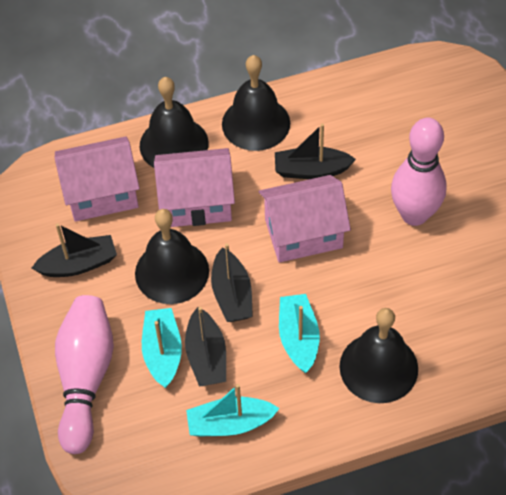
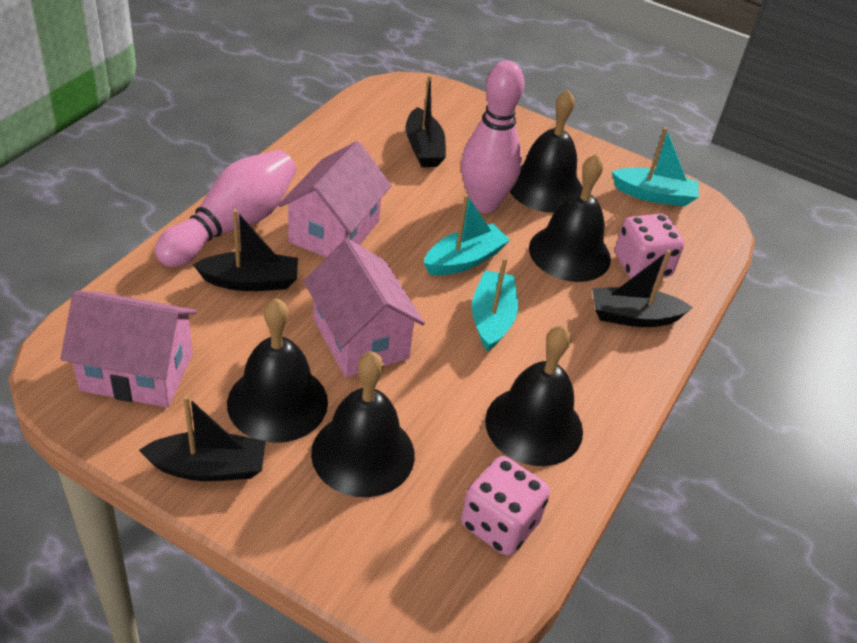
black bell: [135,209,209,304] [140,77,209,168] [222,55,290,151] [339,308,418,403] = 4 -> [227,298,328,443] [311,351,415,497] [485,325,583,466] [510,90,583,213] [529,154,611,282] = 5
pink dice: none = 0 -> [461,456,550,555] [615,214,684,279] = 2

